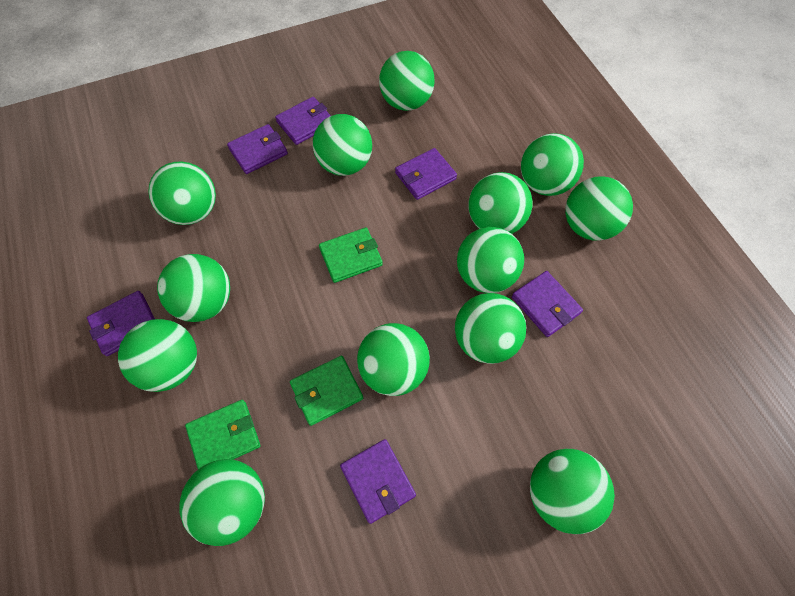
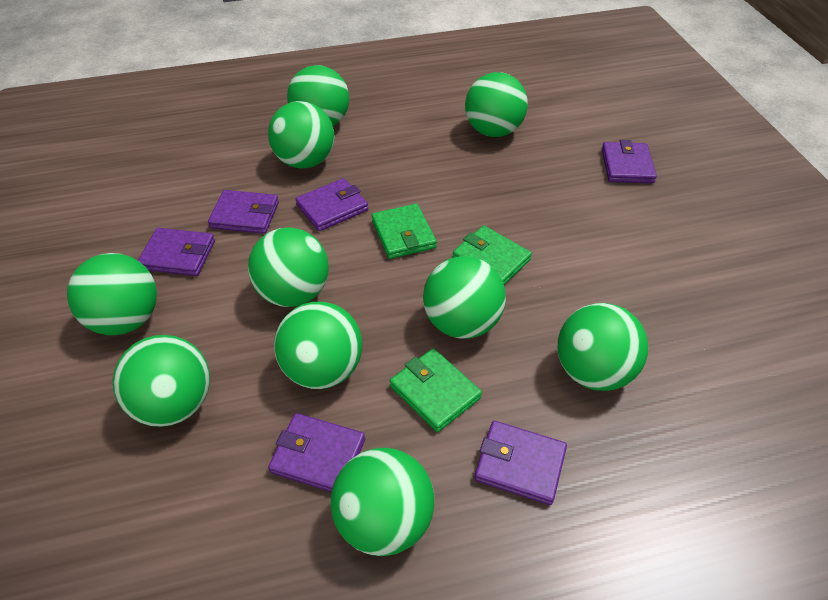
green ball: [118,319,197,392] [148,161,216,225] [157,254,230,322] [179,459,265,546] [313,114,372,176] [357,323,430,396] [379,51,435,111] [455,293,526,364] [457,227,524,293] [468,172,532,234] [521,133,584,196] [530,449,615,534] [565,176,633,241] = 13 -> [67,253,157,335] [112,335,210,427] [248,228,329,307] [268,101,335,169] [274,302,362,389] [287,65,349,126] [331,448,435,556] [423,256,506,339] [465,72,528,137] [557,303,648,391] = 10

